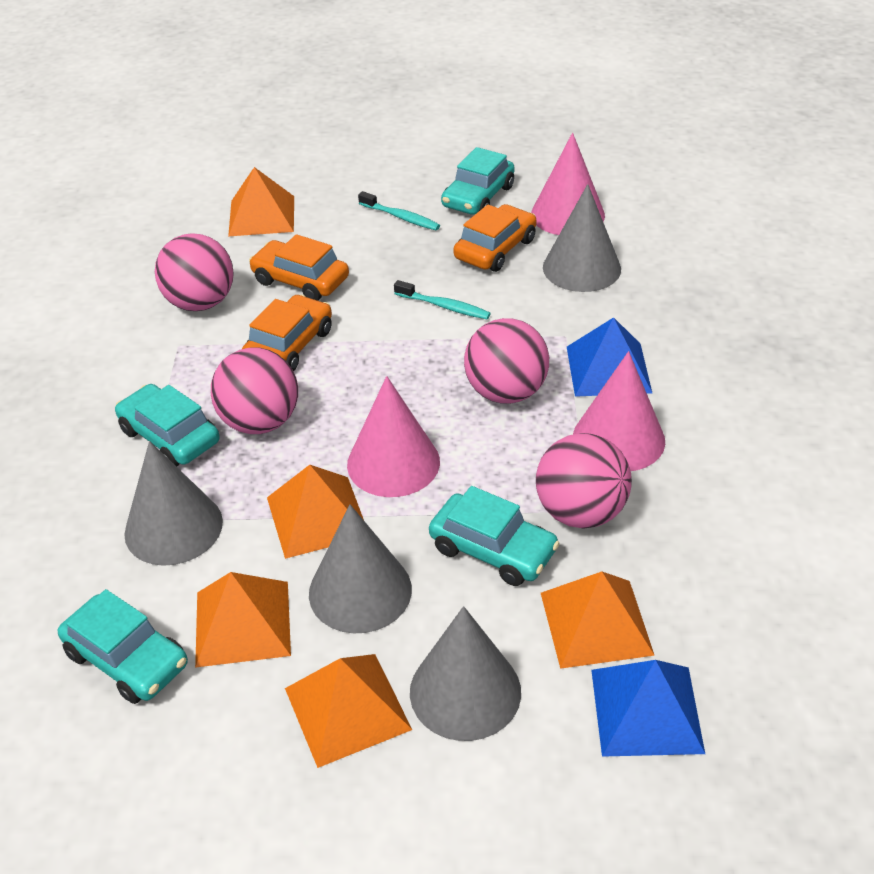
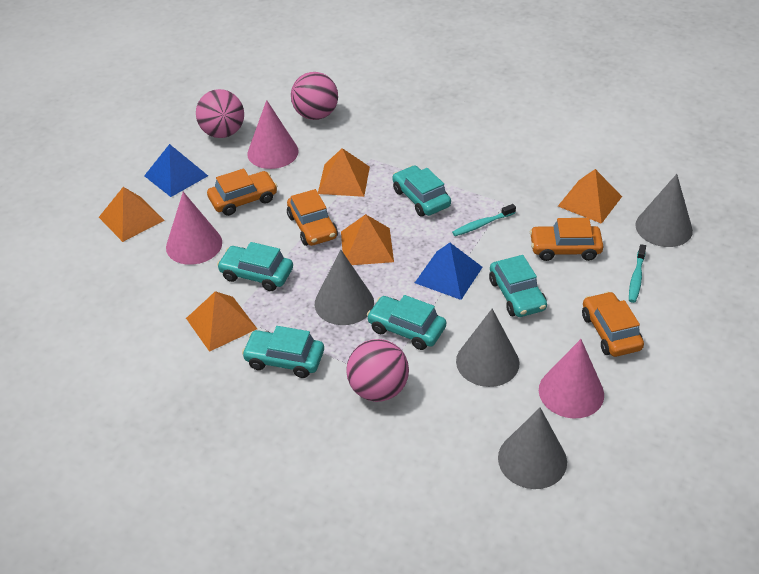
orange car: [242,295,332,371] [249,234,349,301] [454,204,537,272] = 3 -> [207,169,277,216] [287,189,338,246] [530,218,604,261] [582,291,644,357] = 4
pink ball: [155,233,234,311] [211,348,298,434] [464,318,549,404] [536,433,632,529] = 4 -> [196,89,244,138] [291,72,338,120] [346,339,409,402] = 3
turquoise car: [58,589,188,704] [115,384,220,467] [429,486,560,586] [441,147,515,215] = 4 -> [217,242,293,291] [242,326,324,378] [367,295,446,350] [393,165,451,217] [489,255,547,317] = 5

